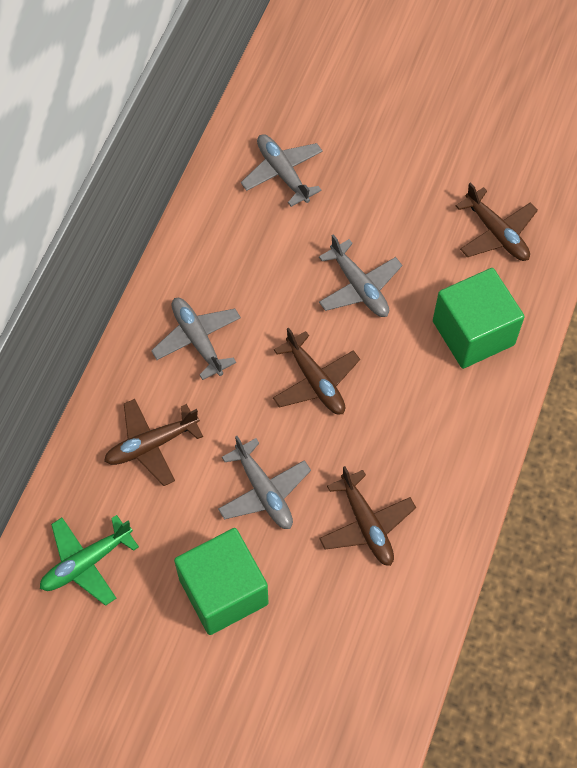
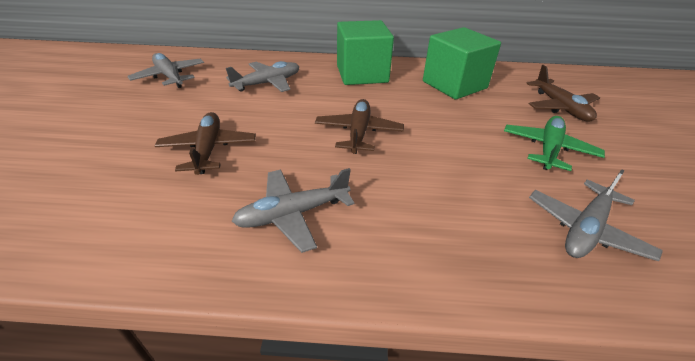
brown plane: [104,399,203,486] [273,327,360,415] [319,466,416,566] [456,182,538,261] = 4 -> [155,112,256,175] [315,99,404,154] [526,65,600,122] = 3

